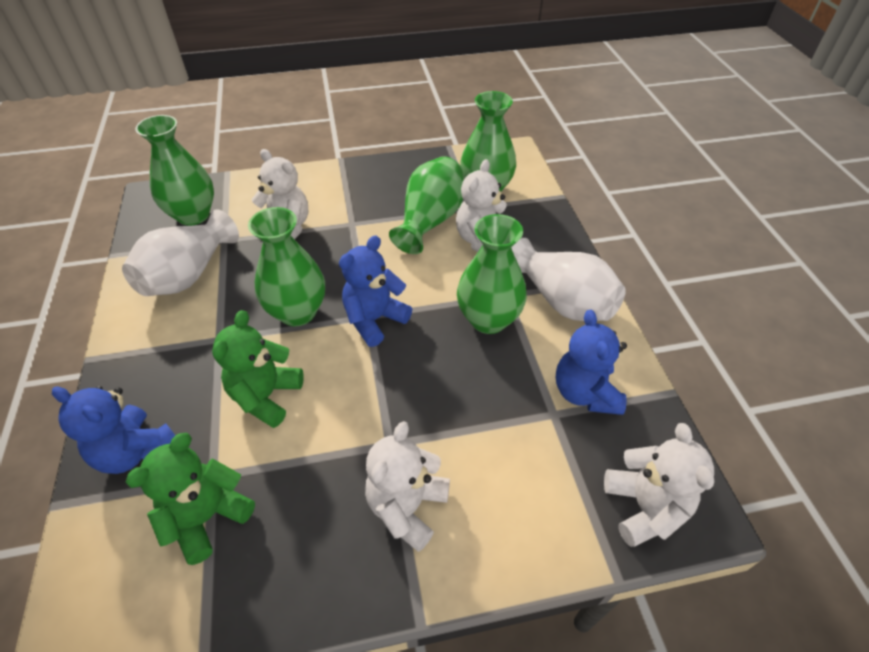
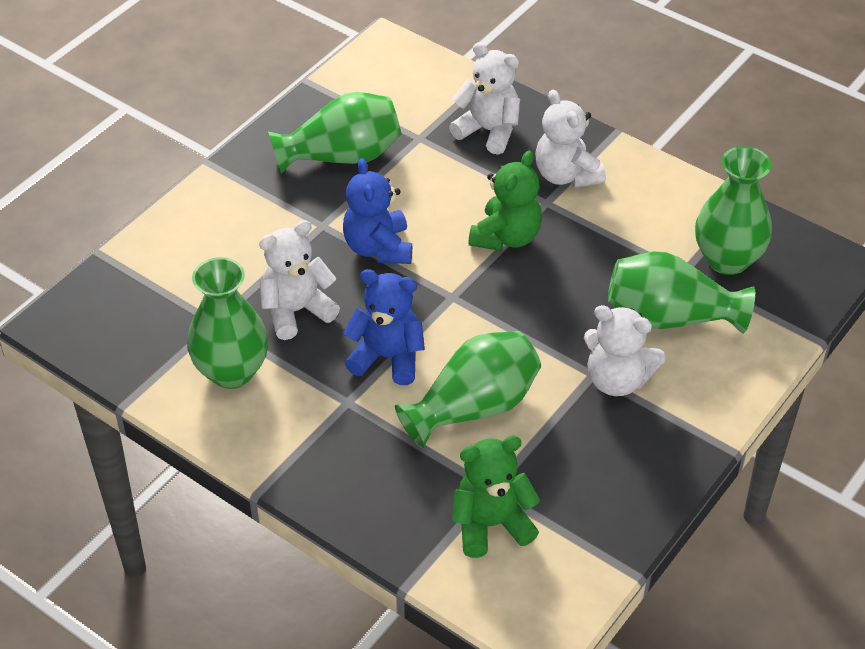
blue teddy bear: [52,386,175,474] [339,236,412,347] [556,310,627,415] = 3 -> [343,158,412,264] [343,269,425,385] = 2
white vase: [122,209,239,296] [511,238,626,321] = 2 -> none = 0

